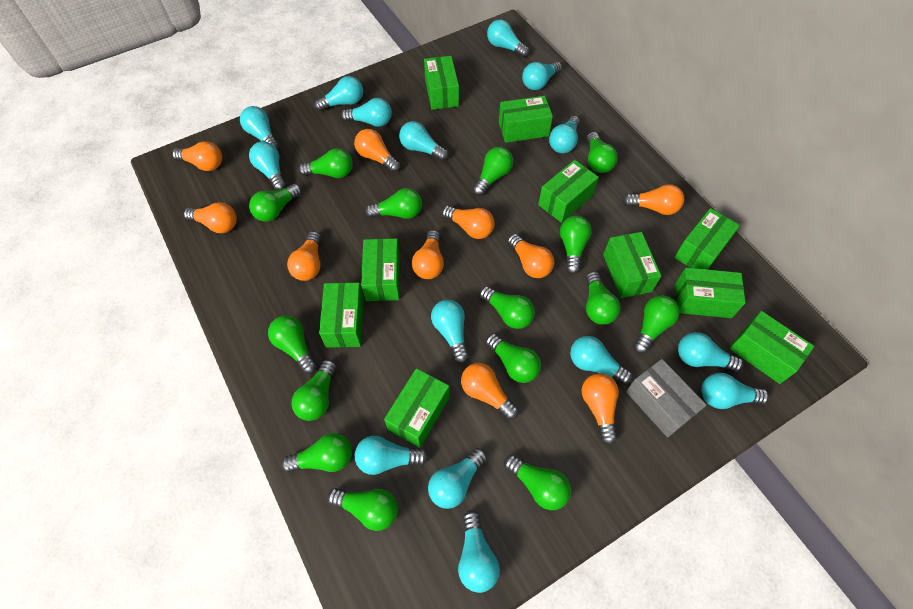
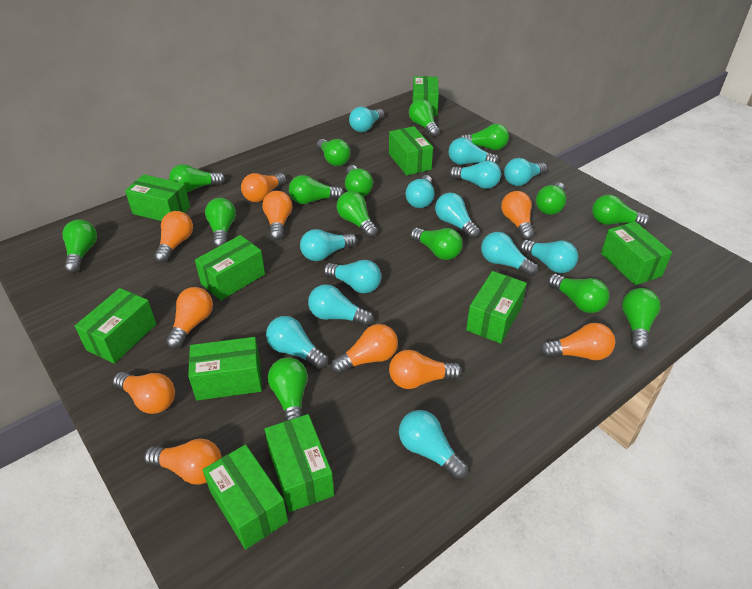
grey box: [626,359,707,438] = 1 -> none = 0
turquoise light bulb: [240,106,279,150] [249,142,286,190] [314,76,363,111] [341,98,392,127] [355,436,428,475] [399,121,448,161] [428,448,487,509] [431,300,469,363] [458,510,500,593] [487,20,529,58] [522,61,562,90] [549,116,580,153] [570,336,632,385] [678,332,743,372] [701,373,769,409] = 15 -> [266,316,328,369] [300,229,357,261] [308,284,374,326] [324,260,381,294] [349,107,385,132] [399,410,468,480] [406,175,435,208] [435,193,480,239] [448,138,499,165] [449,160,501,189] [481,232,538,276] [504,158,547,186] [520,240,578,273] = 13

